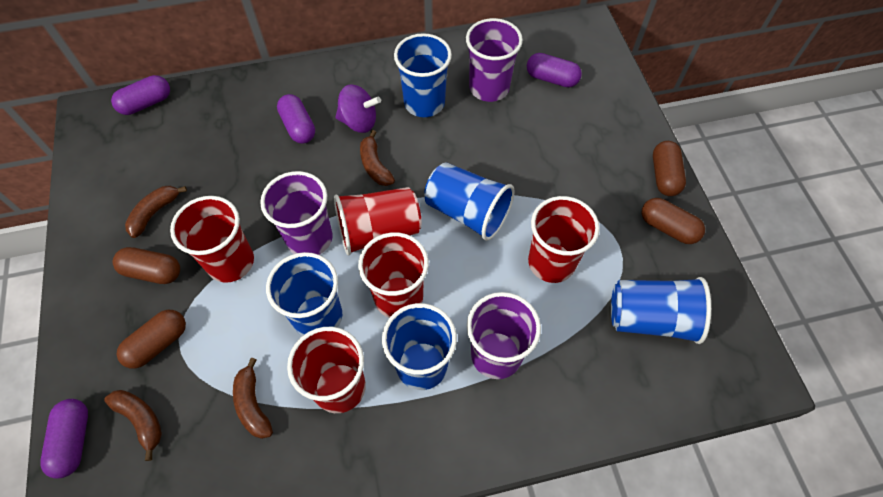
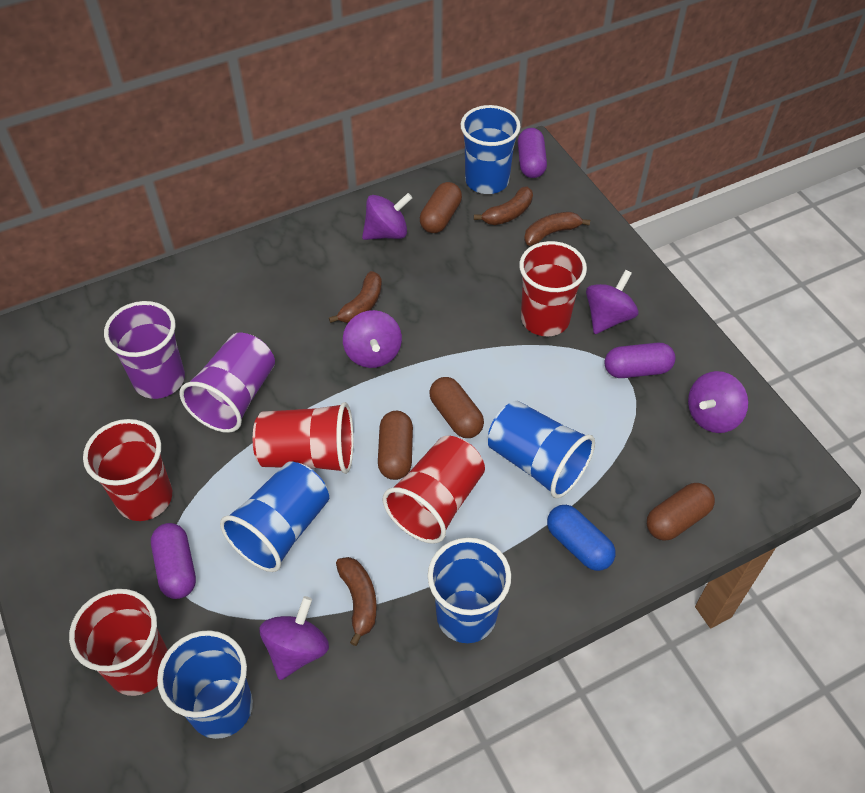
blue capsule: none = 0 -> [547,505,616,571] = 1
purple capsule: [40,399,88,478] [111,75,170,115] [277,94,315,143] [527,53,582,87] = 4 -> [151,523,196,599] [518,128,547,178] [604,342,676,378] = 3
purple cup: [260,171,333,255] [466,18,523,102] [467,292,541,379] = 3 -> [104,301,185,399] [179,333,275,433] = 2
purple spinning top: [335,84,381,133] = 1 -> [259,596,329,680] [343,310,402,368] [362,193,412,240] [586,270,638,334] [688,371,748,433] = 5

